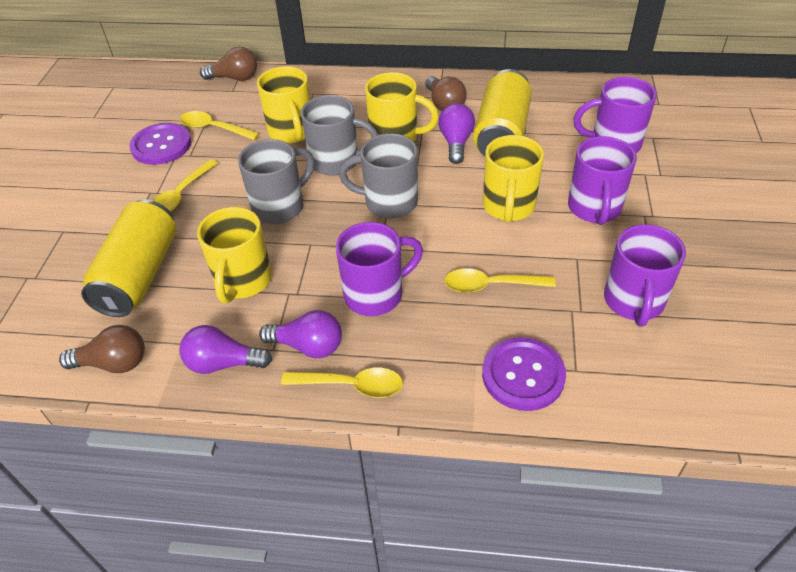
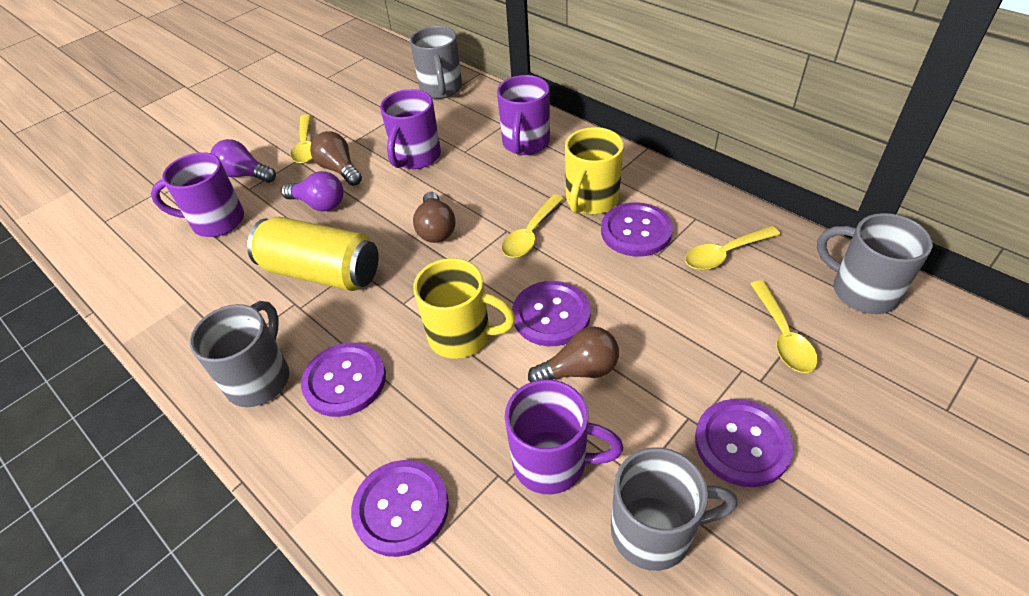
grey mug: [238,139,314,224] [301,95,378,176] [339,134,418,218] = 3 -> [190,301,289,407] [410,26,462,99] [611,447,738,571] [817,213,933,314] = 4
purple button: [129,123,191,165] [482,337,566,411] = 2 -> [301,343,386,417] [351,460,449,557] [512,281,591,346] [601,202,673,257] [695,399,793,487] = 5
purple light bulb: [179,325,272,374] [259,310,342,358] [438,103,475,164] = 3 -> [210,139,276,183] [281,171,344,211] = 2
yellow can: [81,199,176,317] [473,69,532,156] = 2 -> [247,217,379,291] = 1
yellow mug: [197,207,272,303] [257,66,310,143] [365,72,439,141] [483,135,544,223] = 4 -> [413,258,516,359] [565,127,624,214] = 2

